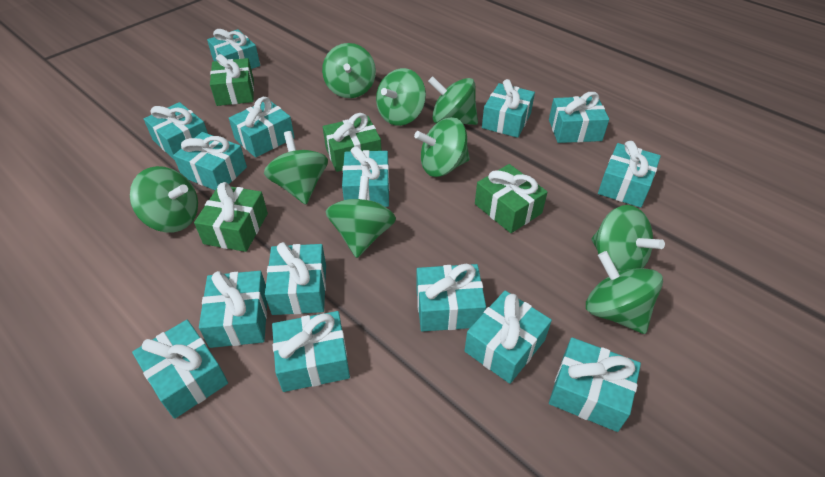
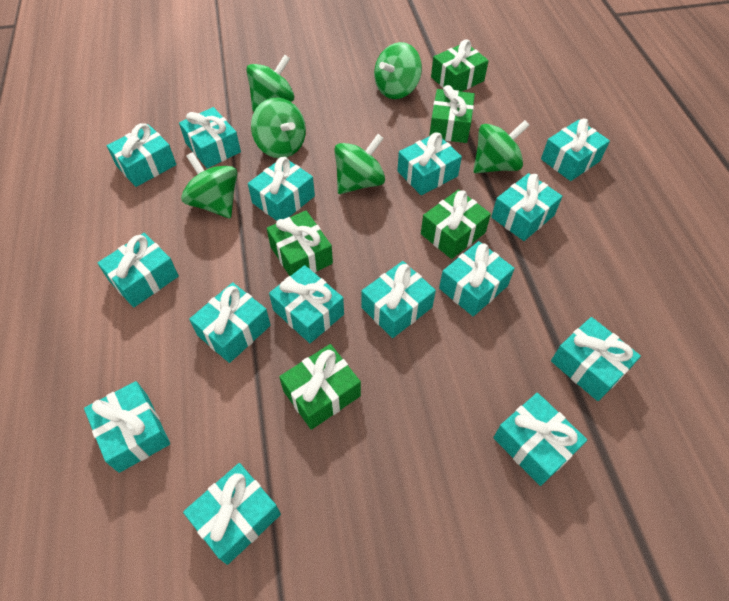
green gift: [194,182,268,252] [210,54,254,106] [323,113,382,172] [475,164,547,233] = 4 -> [267,211,333,276] [279,344,361,430] [421,190,491,259] [429,85,475,143] [431,39,489,92] = 5
green spinning top: [130,166,198,233] [264,131,328,205] [322,43,376,98] [325,176,396,258] [376,68,426,126] [414,117,470,177] [428,76,478,125] [586,251,663,334] [592,205,665,272] = 9 -> [181,152,237,218] [246,55,294,112] [251,98,306,158] [334,134,385,194] [374,42,422,99] [473,120,530,173] = 6

